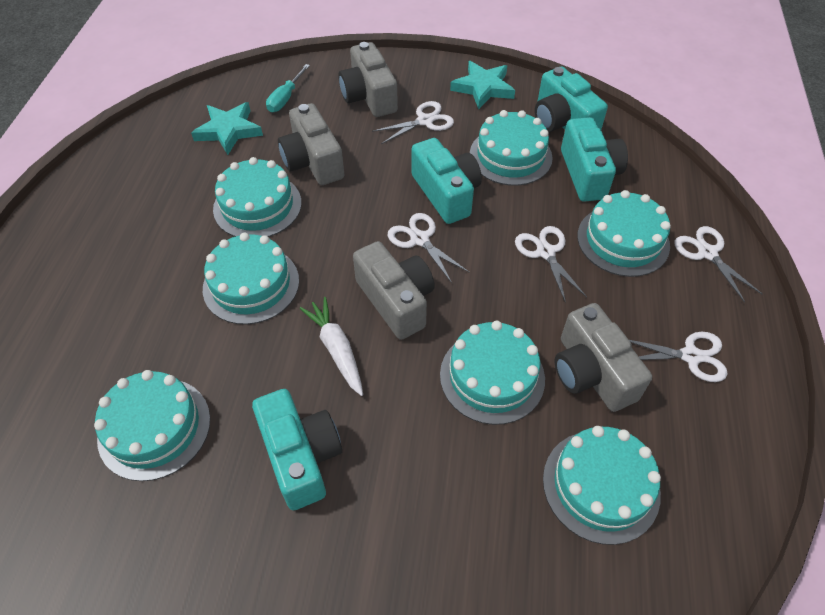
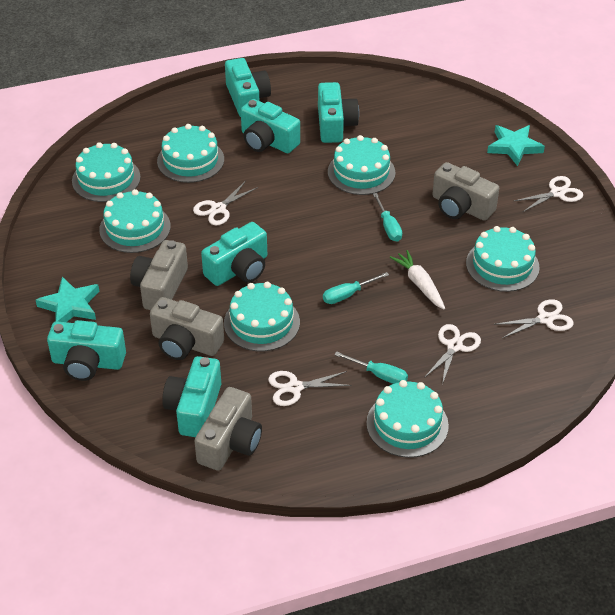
turquoise camera: [252,389,342,510] [412,138,482,224] [535,67,608,132] [561,117,628,202] = 4 -> [47,320,126,381] [162,356,221,437] [201,222,267,286] [225,58,271,117] [241,99,300,153] [318,82,359,143] = 6
turquoise screwdriver: [266,64,310,112] = 1 -> [323,272,389,304] [334,351,408,384] [373,193,402,242] = 3

